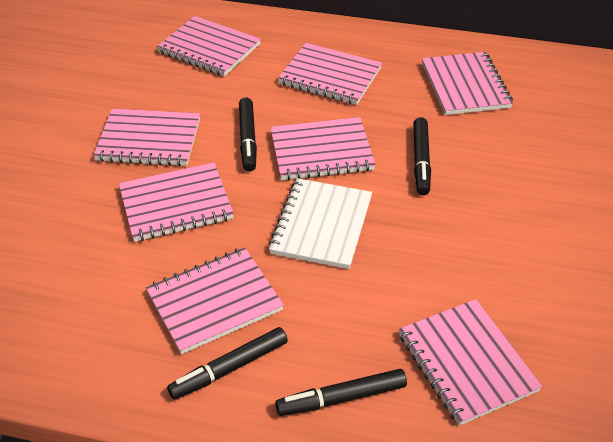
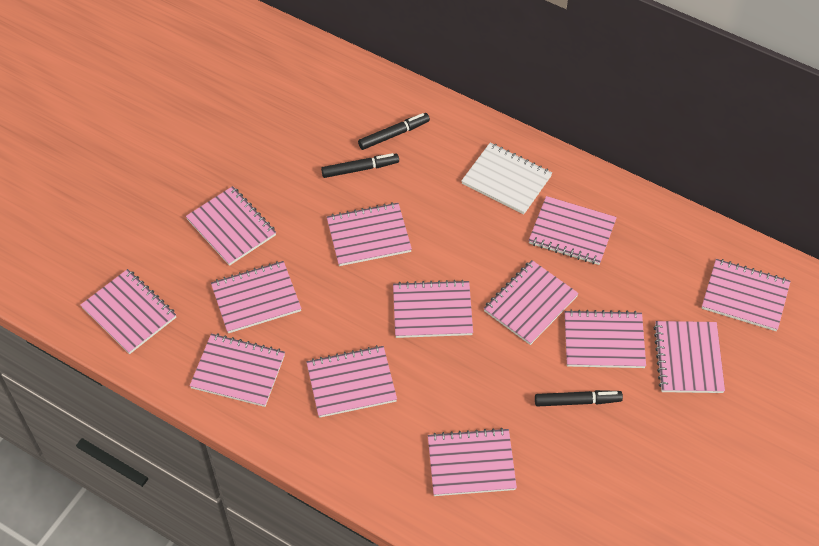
black marker: [167,327,288,400] [239,97,257,172] [275,369,407,416] [413,117,431,195] = 4 -> [321,153,399,178] [358,113,430,150] [535,390,623,407] = 3
pink notebook: [93,109,200,166] [119,162,234,242] [146,247,284,354] [157,16,261,76] [270,117,376,180] [278,43,382,105] [399,299,542,426] [422,52,513,115] = 8 -> [80,269,176,354] [186,186,276,266] [190,333,285,407] [211,261,301,333] [306,345,397,418] [327,202,412,266] [393,280,473,338] [428,428,517,496] [484,260,579,345] [528,196,617,265] [565,309,646,368] [654,321,725,393] [702,259,791,331] = 13

